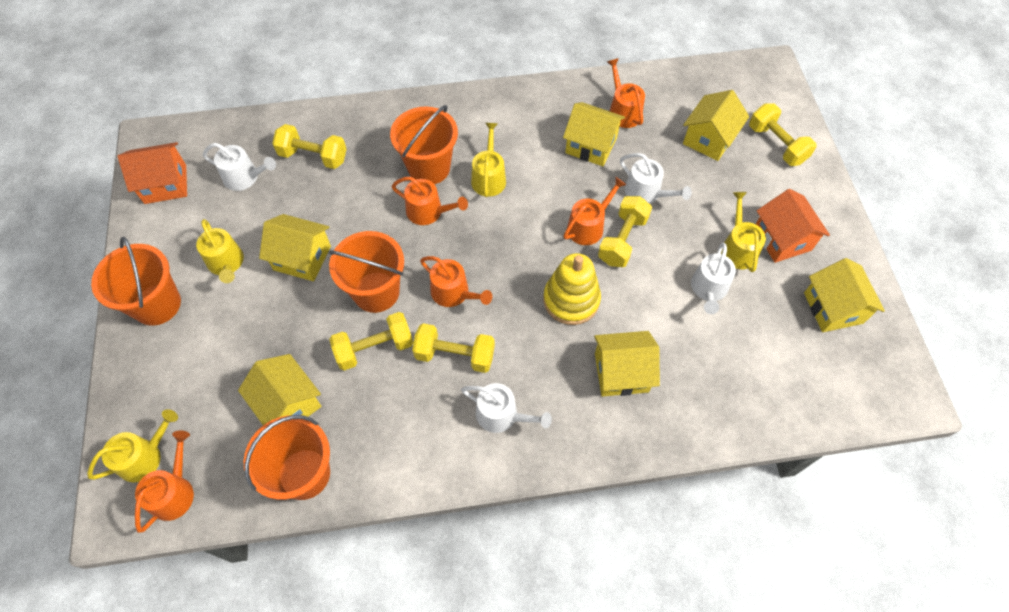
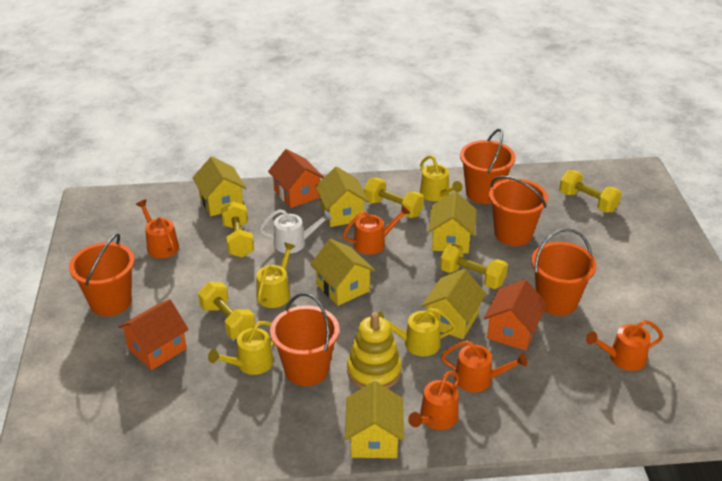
orange bucket: [91,237,181,326] [244,415,330,500] [329,231,404,313] [390,105,458,184] = 4 -> [69,233,135,316] [270,293,339,386] [460,129,516,204] [489,176,548,246] [531,228,596,316] = 5
orange house: [118,142,187,204] [756,189,830,263] = 2 -> [118,299,189,370] [268,149,324,208] [484,279,547,351] = 3
white watering can: [203,143,276,191] [461,383,552,433] [620,153,692,204] [691,243,736,314] = 4 -> [260,209,332,254] = 1

